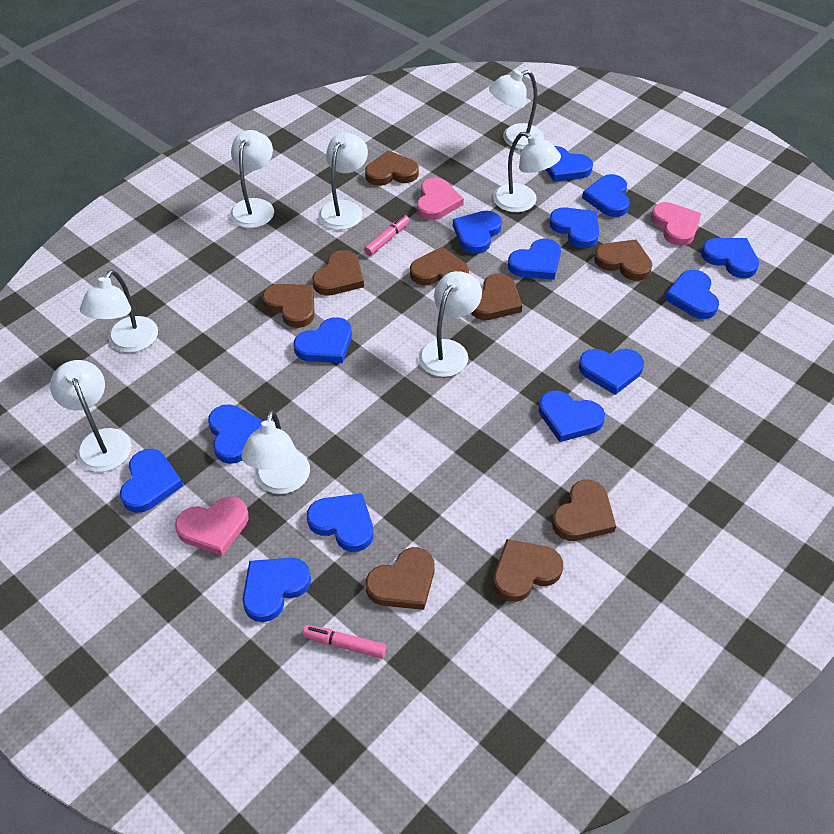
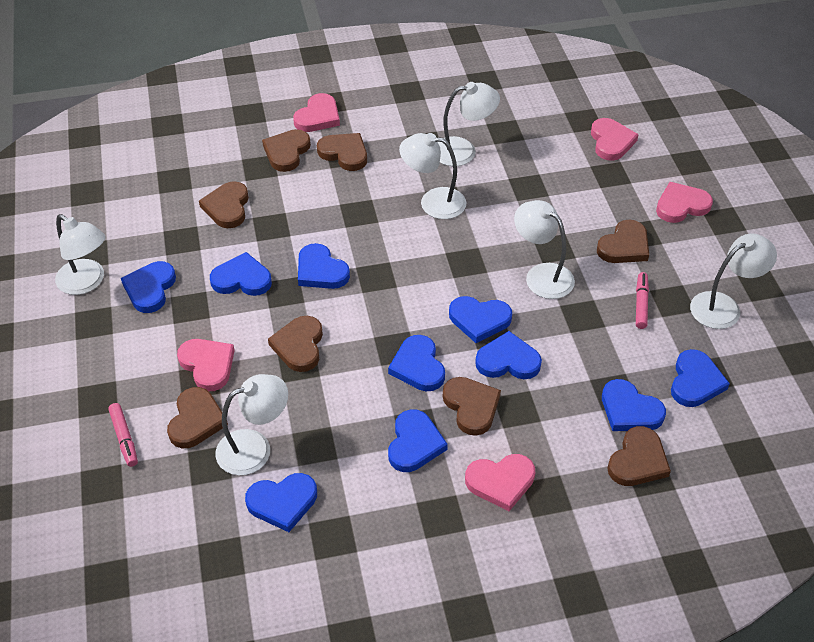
blue heart: [120,449,183,513] [208,404,263,464] [243,558,311,622] [294,317,352,363] [307,493,373,552] [453,211,502,254] [508,239,561,280] [539,390,605,442] [545,146,593,182] [549,207,599,248] [579,349,644,395] [582,174,630,217] [665,270,719,319] [701,238,759,278] = 14 -> [121,261,176,313] [210,252,272,296] [245,473,317,532] [298,243,350,289] [388,335,445,391] [388,409,448,472] [449,296,512,343] [475,331,542,379] [602,379,666,431] [671,349,730,407] = 10
brown heart: [262,284,315,328] [312,250,364,296] [365,150,419,186] [366,547,435,610] [410,247,469,285] [471,273,522,320] [493,539,563,602] [552,480,616,541] [594,239,652,281] = 9 -> [167,387,228,448] [199,181,249,228] [262,129,311,172] [268,316,323,372] [317,133,367,171] [443,377,501,436] [597,220,649,263] [608,426,671,486] = 8
pink heart: [175,496,249,556] [417,178,464,220] [651,202,702,246] = 3 -> [177,339,235,391] [293,93,340,132] [465,454,535,511] [591,118,639,161] [656,182,713,223] = 5
white lamp: [50,360,132,472] [80,269,158,353] [230,130,274,228] [242,410,310,494] [318,132,368,230] [418,271,482,377] [489,70,544,150] [493,132,561,212] = 8 -> [55,214,106,295] [215,374,288,475] [399,133,466,219] [438,82,500,166] [514,200,575,299] [690,234,777,329] = 6

